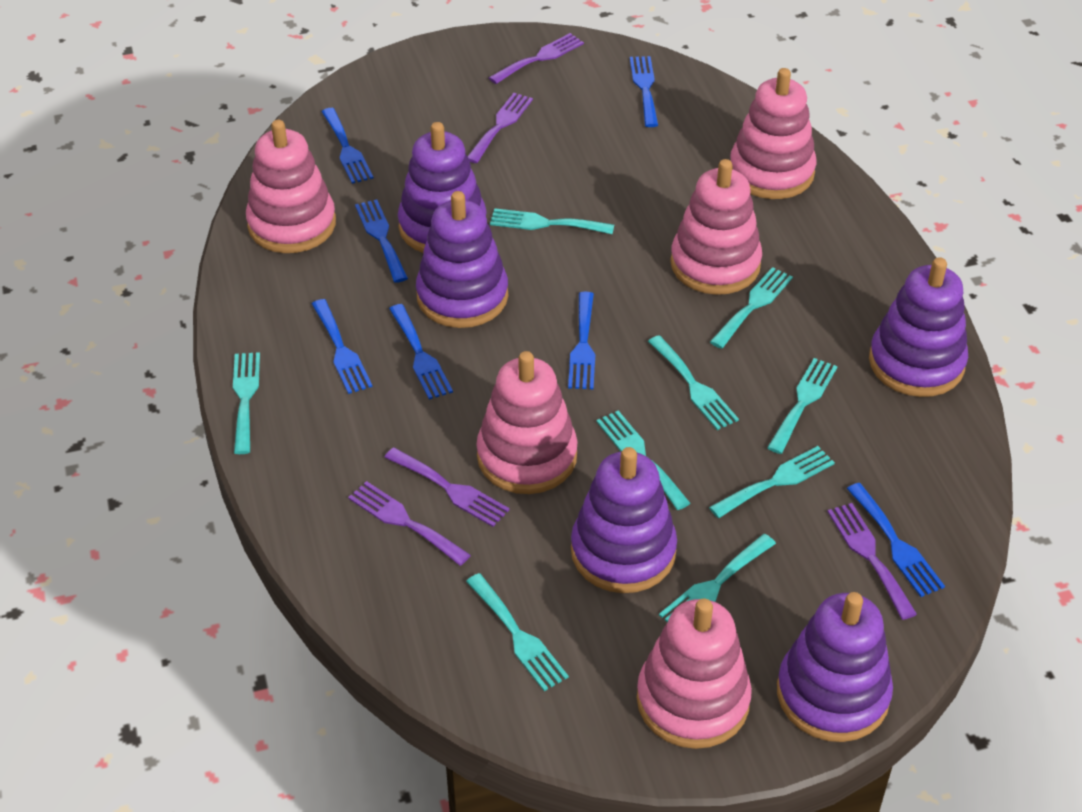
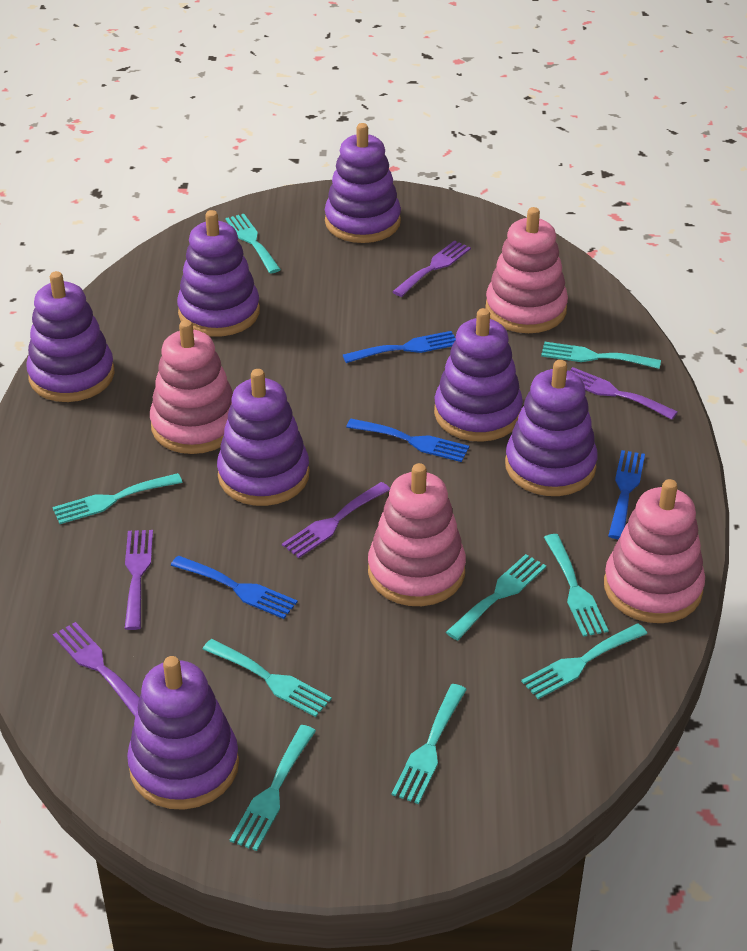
blue fork: [312,299,372,394] [321,108,374,184] [355,200,408,283] [389,304,453,400] [568,292,595,389] [630,56,658,127] [847,483,945,597] = 7 -> [171,556,298,619] [343,331,456,363] [346,419,469,462] [608,450,645,539] = 4
pink stacking toy: [246,120,336,253] [476,351,578,494] [637,599,752,749] [670,159,762,295] [730,68,816,199] = 5 -> [150,320,233,454] [368,463,466,606] [485,207,568,333] [604,479,705,623] = 4
purple stacking toy: [398,122,487,253] [416,191,508,328] [571,447,677,593] [777,592,893,742] [869,257,968,397] = 5 -> [26,271,115,402] [127,656,239,810] [177,210,260,337] [217,369,309,506] [325,123,401,243] [434,308,523,442] [505,360,598,496] = 7

